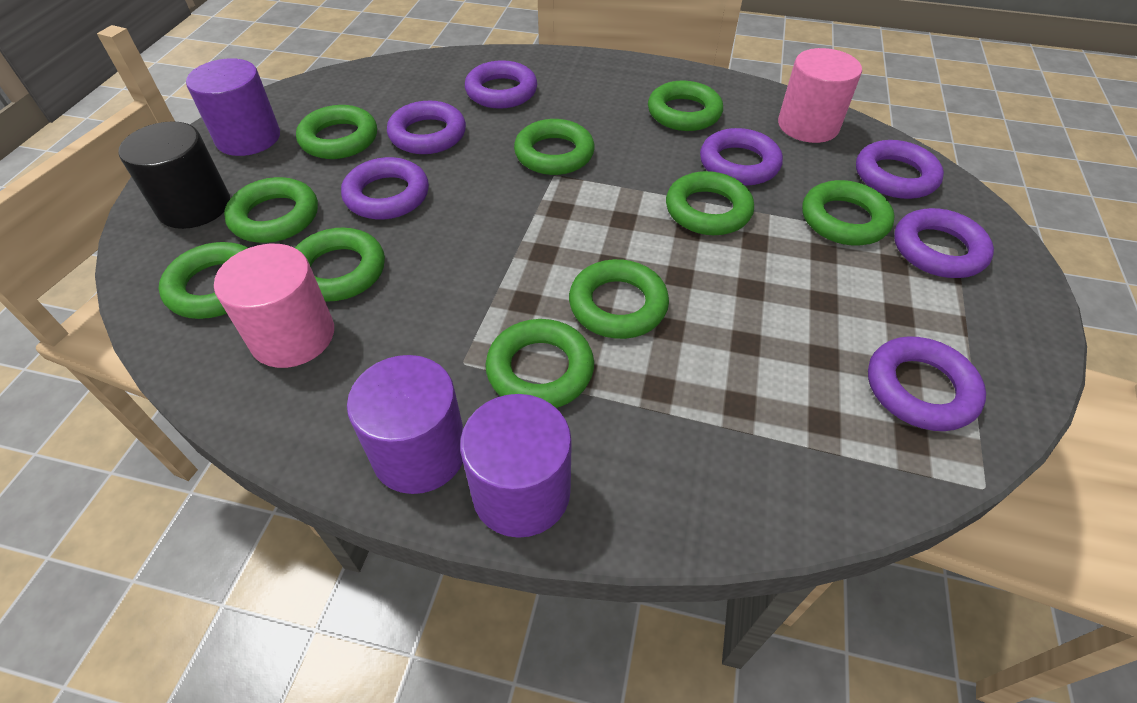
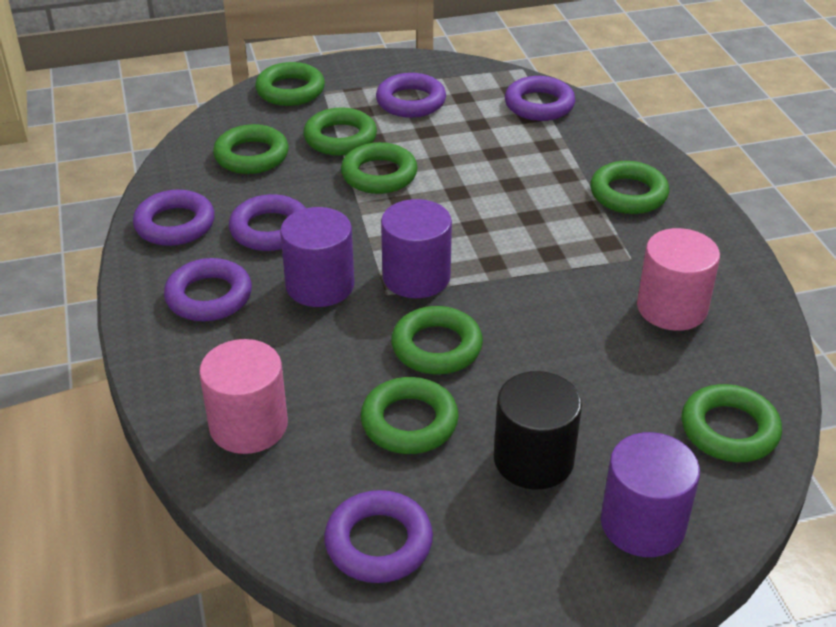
green ring: [159,242,249,319] [224,177,318,243] [295,228,385,302] [296,105,377,159] [486,319,594,408] [514,119,595,175] [569,259,669,339] [648,81,723,131] [666,171,754,235] [802,180,895,245] = 10 -> [213,124,289,174] [255,62,325,106] [303,107,377,156] [341,142,418,194] [361,377,459,454] [391,306,483,374] [590,161,669,214] [682,384,782,462] = 8
purple ring: [341,157,429,220] [387,101,466,154] [465,60,537,109] [700,128,783,186] [856,140,944,199] [868,336,986,431] [894,208,994,278] = 7 -> [133,190,215,246] [164,258,252,321] [229,194,306,251] [324,490,433,583] [376,73,446,118] [505,76,575,121] = 6

